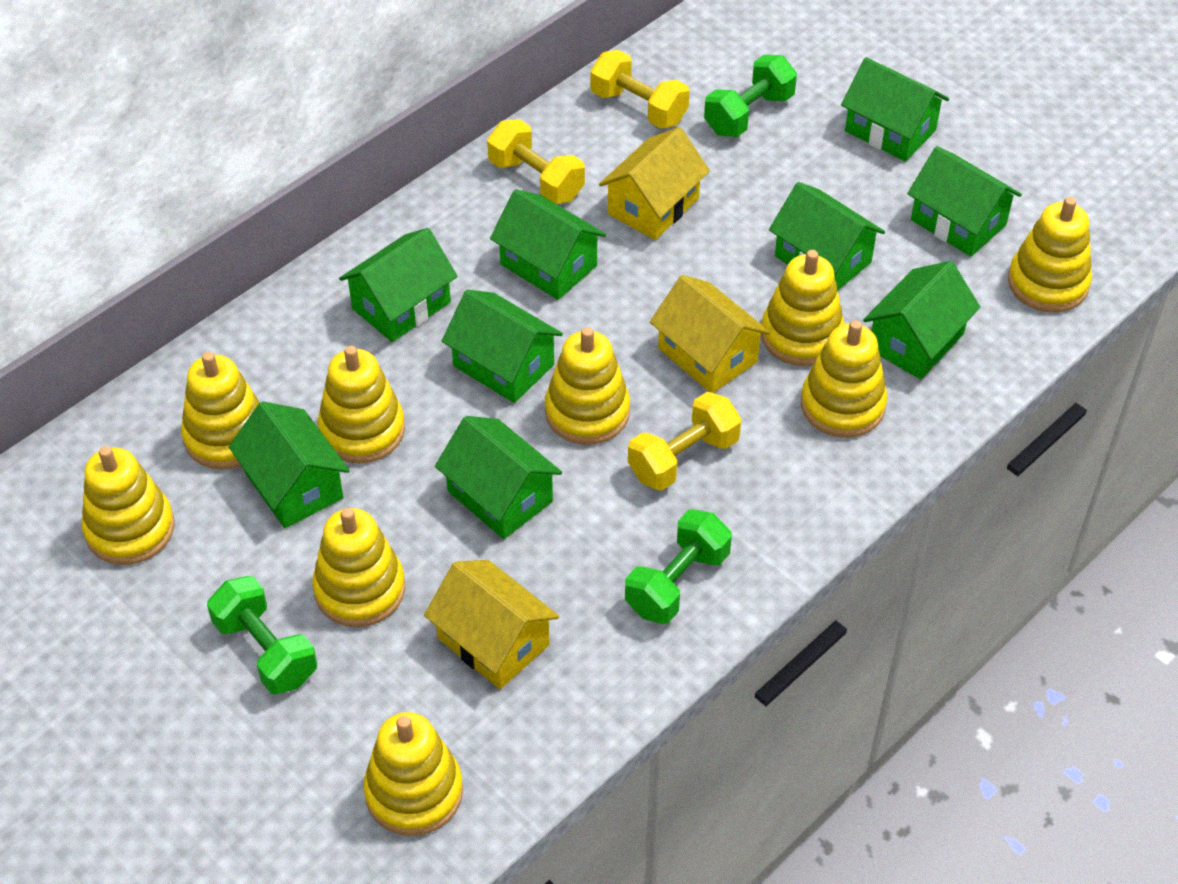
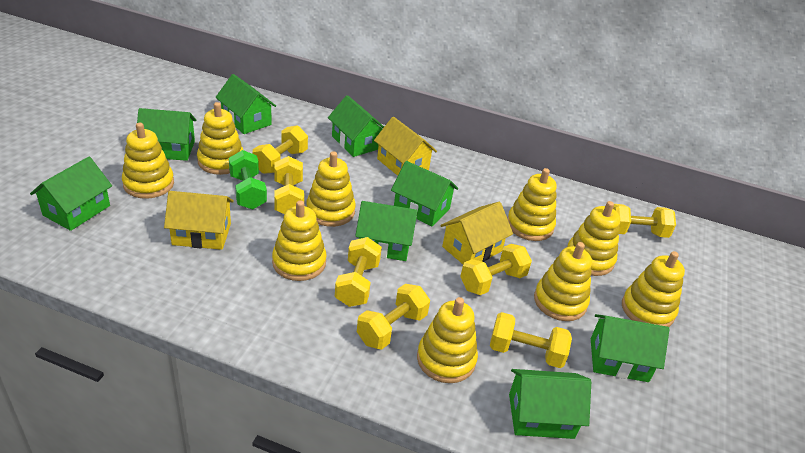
green dumbbell: [207,576,317,694] [625,509,732,624] [704,55,797,137] = 3 -> [229,150,267,210] = 1
green house: [229,401,350,528] [339,228,458,342] [435,416,562,539] [442,289,563,403] [490,189,606,300] [769,182,885,291] [841,57,949,162] [863,261,980,380] [907,146,1022,257] = 9 -> [30,157,112,231] [137,108,197,161] [215,74,276,134] [328,95,384,157] [355,201,418,261] [391,161,458,226] [509,369,591,439] [591,314,670,382] = 8
yellow dumbbell: [487,119,585,204] [590,50,690,129] [628,392,742,491] = 3 -> [253,125,308,174] [274,156,304,214] [335,237,382,307] [357,284,430,350] [460,244,532,295] [490,312,572,368] [613,204,676,238] = 7

